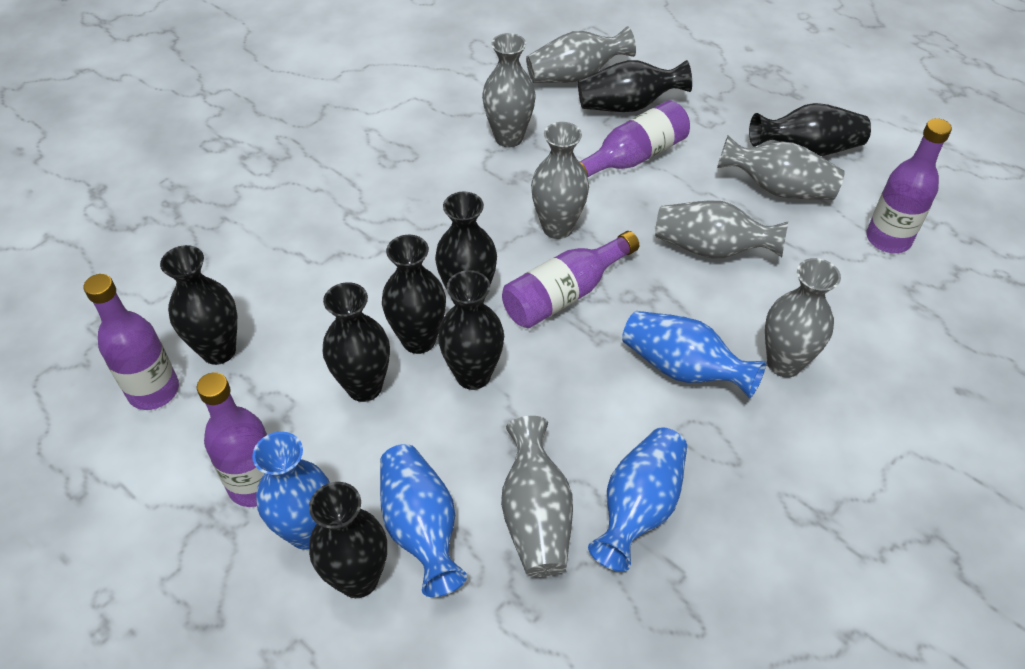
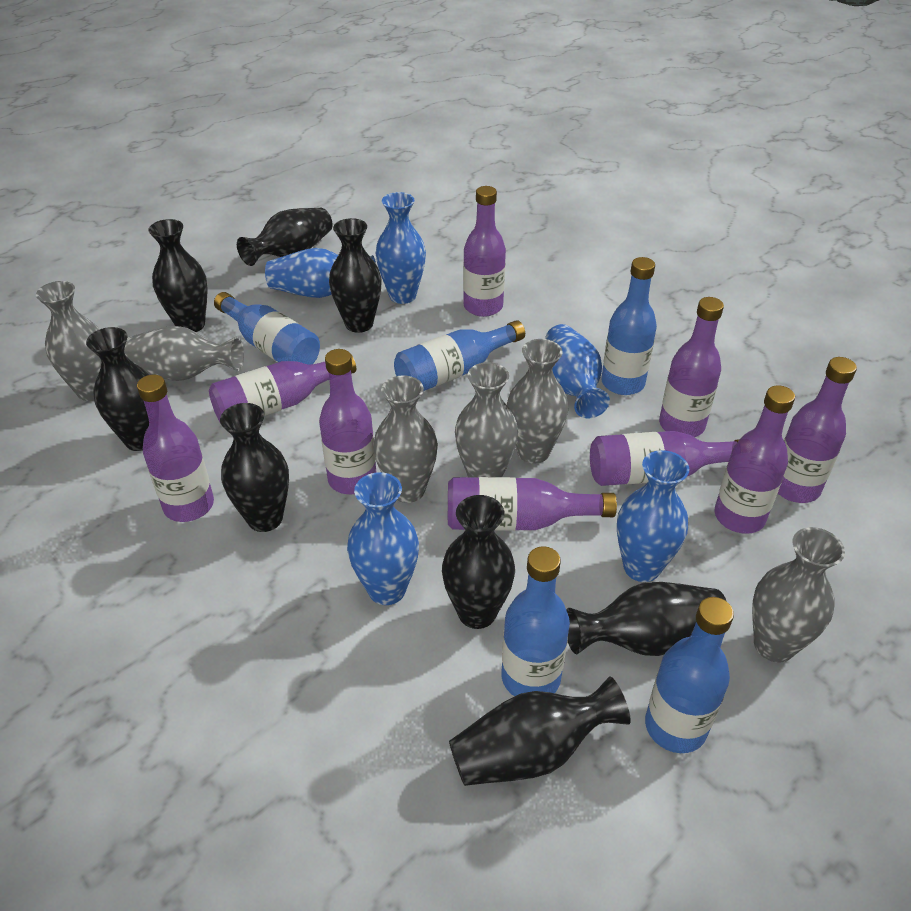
blue bottle: none = 0 -> [214,292,320,364] [394,320,525,391] [501,546,570,696] [601,257,657,395] [645,597,734,753] = 5
blue vase: [252,432,330,550] [380,444,467,597] [588,427,687,572] [622,311,766,398] = 4 -> [265,248,376,298] [347,472,419,605] [375,192,426,304] [545,324,610,419] [617,450,689,582] = 5
grey vase: [482,33,536,147] [501,416,573,577] [526,26,636,83] [531,122,589,239] [655,200,788,259] [717,136,845,200] [765,258,841,378] = 7 -> [36,281,101,401] [124,326,244,381] [373,375,438,503] [455,362,518,477] [507,339,568,464] [752,527,845,663] = 6
purple bottle: [83,274,179,410] [197,372,267,507] [502,231,639,328] [580,100,690,177] [866,118,952,253] = 5 -> [137,375,214,522] [209,353,356,424] [319,349,376,494] [448,477,617,531] [463,186,506,317] [590,431,740,486] [659,297,724,437] [715,385,795,534] [778,357,857,503] = 9

